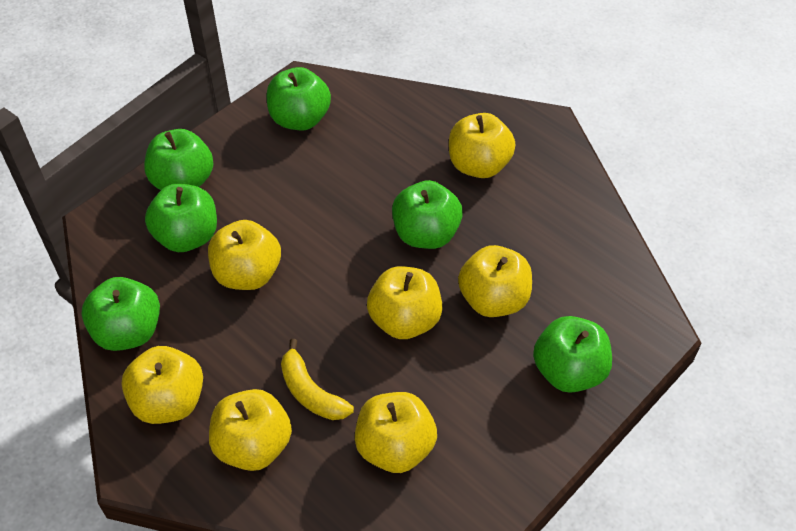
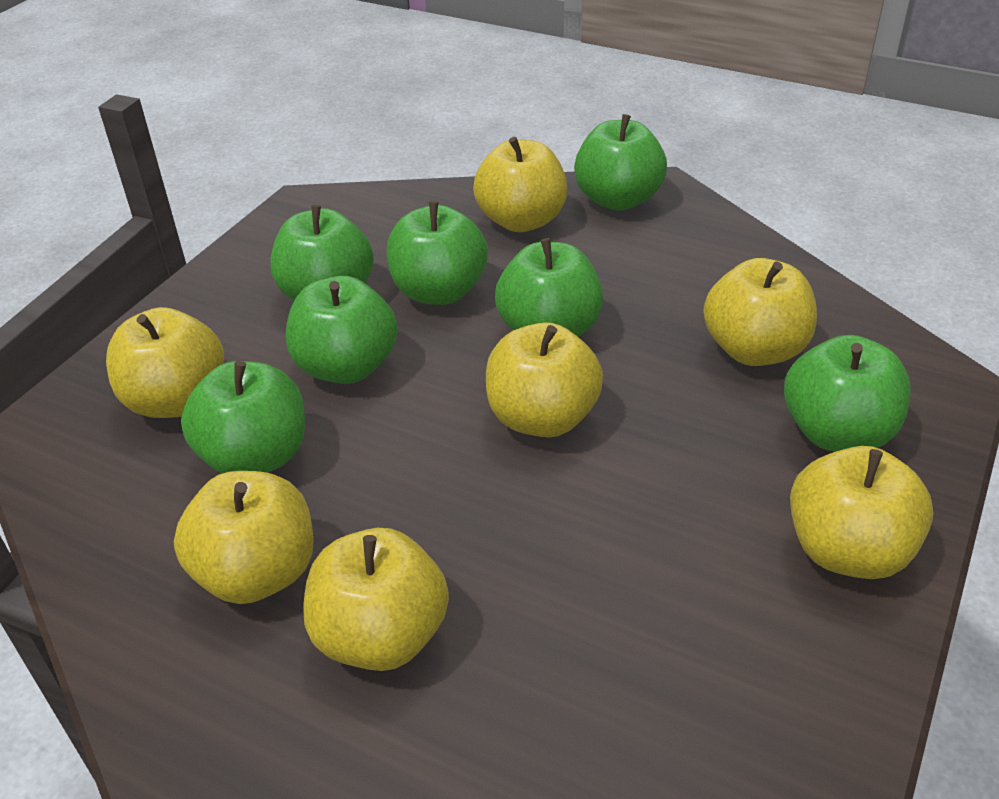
green apple: [82,277,160,351] [144,129,213,190] [145,184,217,252] [267,67,331,130] [392,180,463,249] [533,316,612,393] = 6 -> [181,361,305,474] [271,205,374,300] [286,276,398,384] [387,201,488,305] [495,238,603,337] [574,114,667,211] [784,335,911,451] = 7
yellow banana: [281,339,354,420] = 1 -> none = 0

